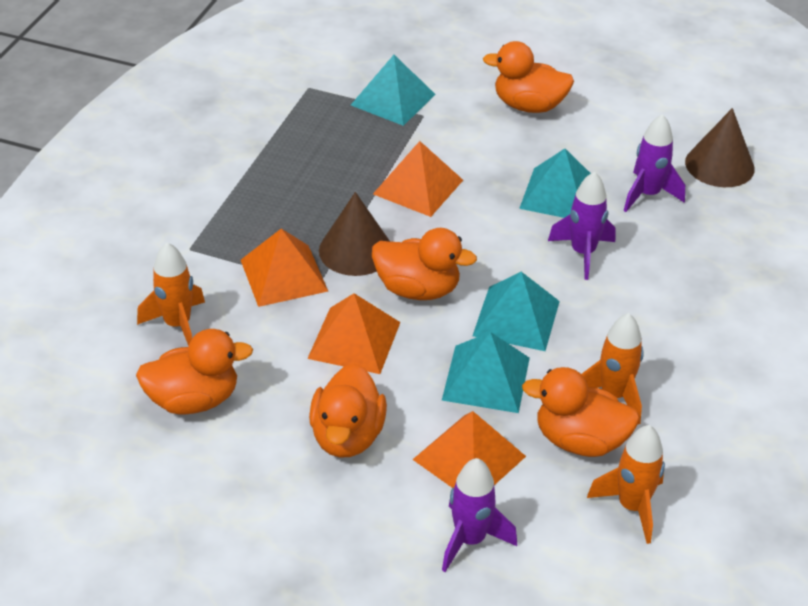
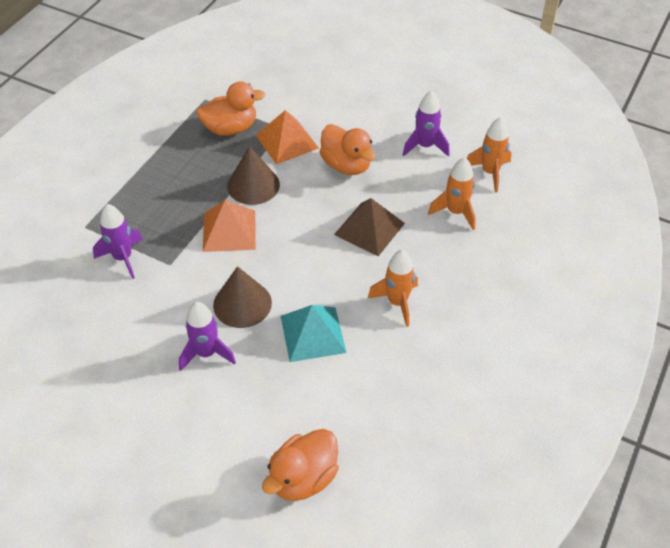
brown pyramid: none = 0 -> [334,198,405,256] = 1
orange duck: [136,329,253,415] [309,363,387,458] [372,228,477,300] [483,41,574,113] [522,367,640,457] = 5 -> [196,81,265,136] [262,429,339,501] [320,124,376,175] = 3
orange pyramid: [241,229,328,307] [307,293,401,374] [373,141,463,217] [412,411,526,488] = 4 -> [203,200,255,252] [256,110,319,165] = 2
turquoise pyramid: [351,55,436,126] [442,332,530,413] [473,272,560,351] [519,149,591,218] = 4 -> [281,305,346,362] = 1

